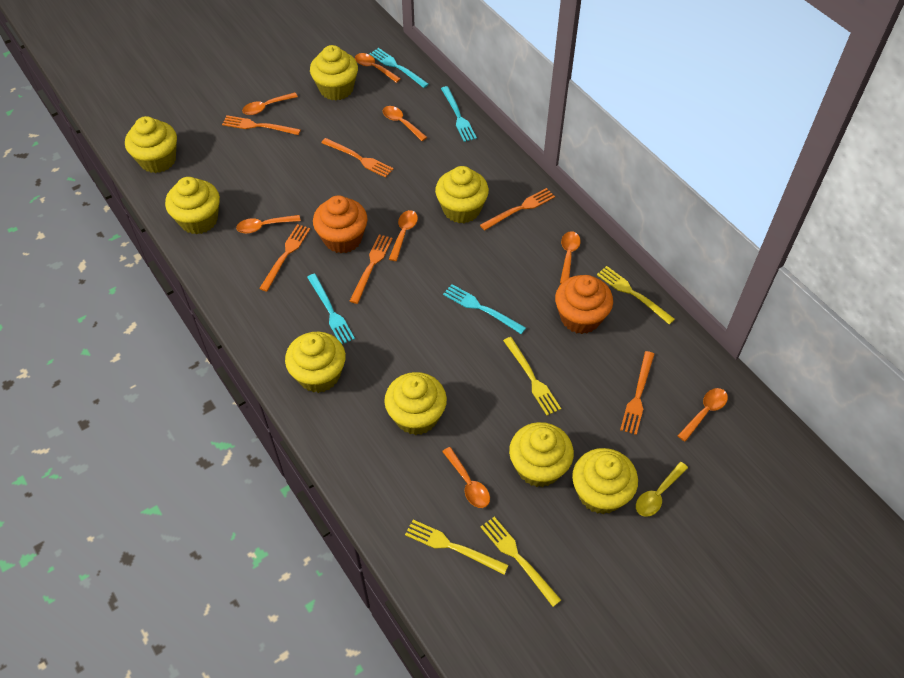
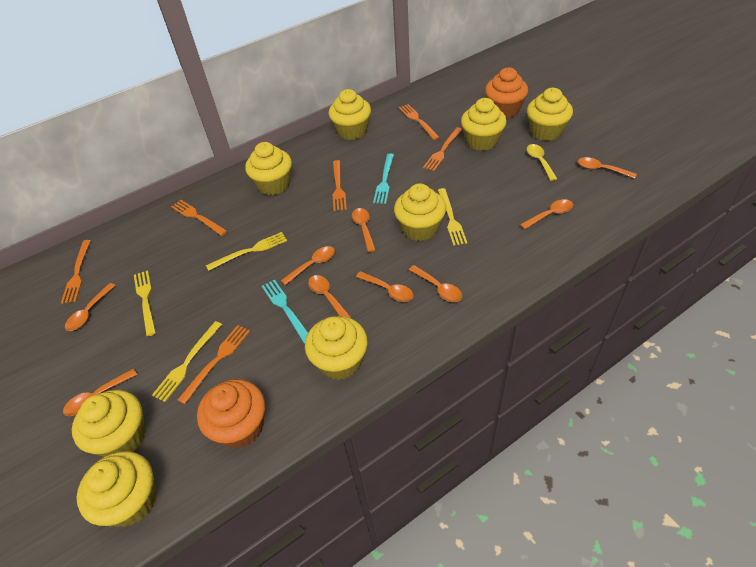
orange spoon: [236,215,301,234] [242,92,298,115] [355,53,401,83] [383,106,427,141] [389,210,418,261] [442,447,490,508] [560,231,581,284] [678,388,728,442] = 8 -> [63,369,137,416] [65,283,116,331] [281,246,335,285] [308,275,351,318] [352,208,376,252] [356,271,413,302] [409,265,462,302] [520,199,573,229] [578,157,637,178] = 9
turquoise fork: [307,274,355,344] [369,48,429,88] [441,86,477,142] [443,284,526,334] = 4 -> [262,280,308,344] [373,153,394,204] = 2

